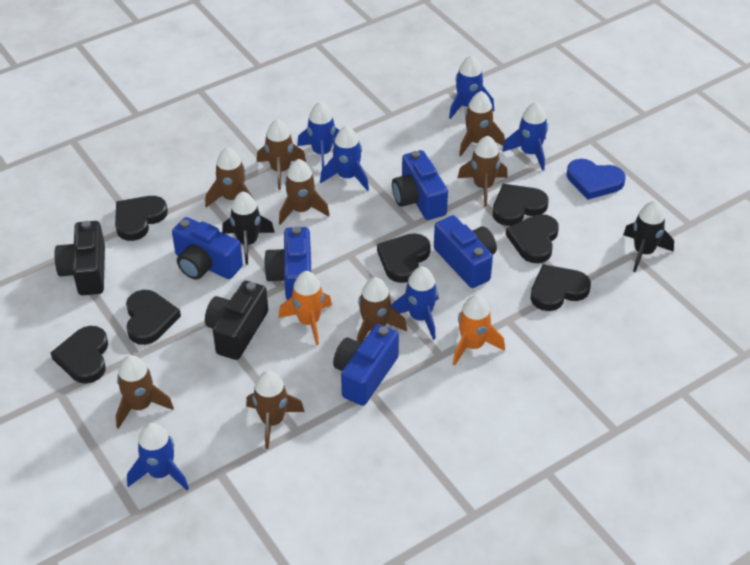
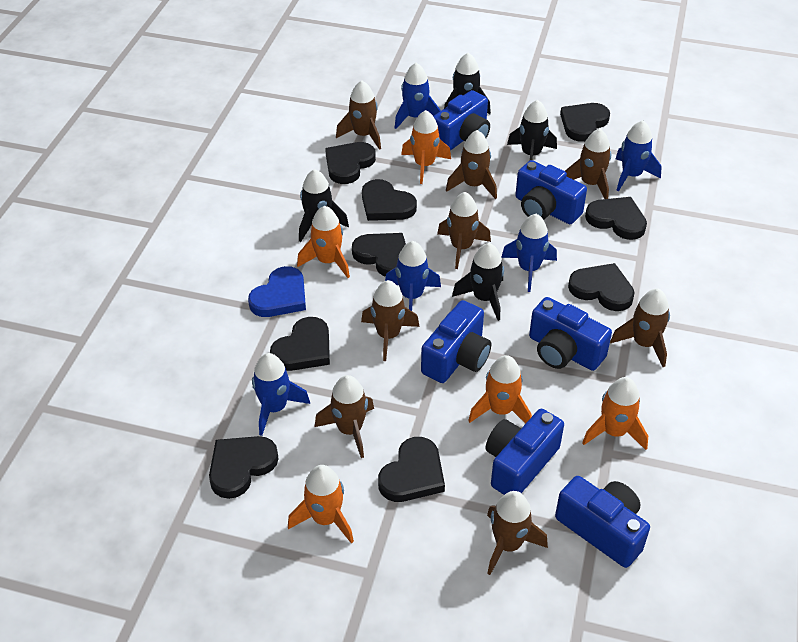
black camera: [55,221,105,295] [205,281,268,360] = 2 -> none = 0
black heart: [51,326,108,384] [115,196,168,241] [126,290,181,345] [377,233,431,283] [493,184,549,226] [506,214,559,263] [531,264,591,311] = 7 -> [209,436,279,499] [270,317,330,371] [325,142,376,184] [352,233,406,277] [362,179,417,221] [378,437,445,502] [560,103,610,142] [568,263,635,311] [585,197,647,240] = 9
black rocket: [222,191,275,264] [623,201,674,272] = 2 -> [299,169,349,242] [444,53,491,115] [452,243,504,321] [507,100,557,160] = 4
blue camera: [172,217,243,280] [264,227,311,300] [333,324,399,406] [392,150,448,220] [434,215,497,288] = 5 -> [421,300,491,383] [433,90,490,151] [486,409,564,495] [515,160,587,224] [529,297,612,371] [555,476,650,568] = 6
blue rocket: [127,423,189,490] [297,102,340,169] [320,126,369,191] [391,266,438,340] [449,55,494,119] [502,102,548,171] = 6 -> [252,353,310,436] [385,241,441,311] [395,63,441,129] [501,214,557,292] [616,120,661,192] = 5
orange rocket: [278,271,332,345] [453,295,505,366] = 2 -> [288,465,354,544] [297,206,350,278] [401,110,451,184] [468,355,532,424] [582,377,648,450] = 5

